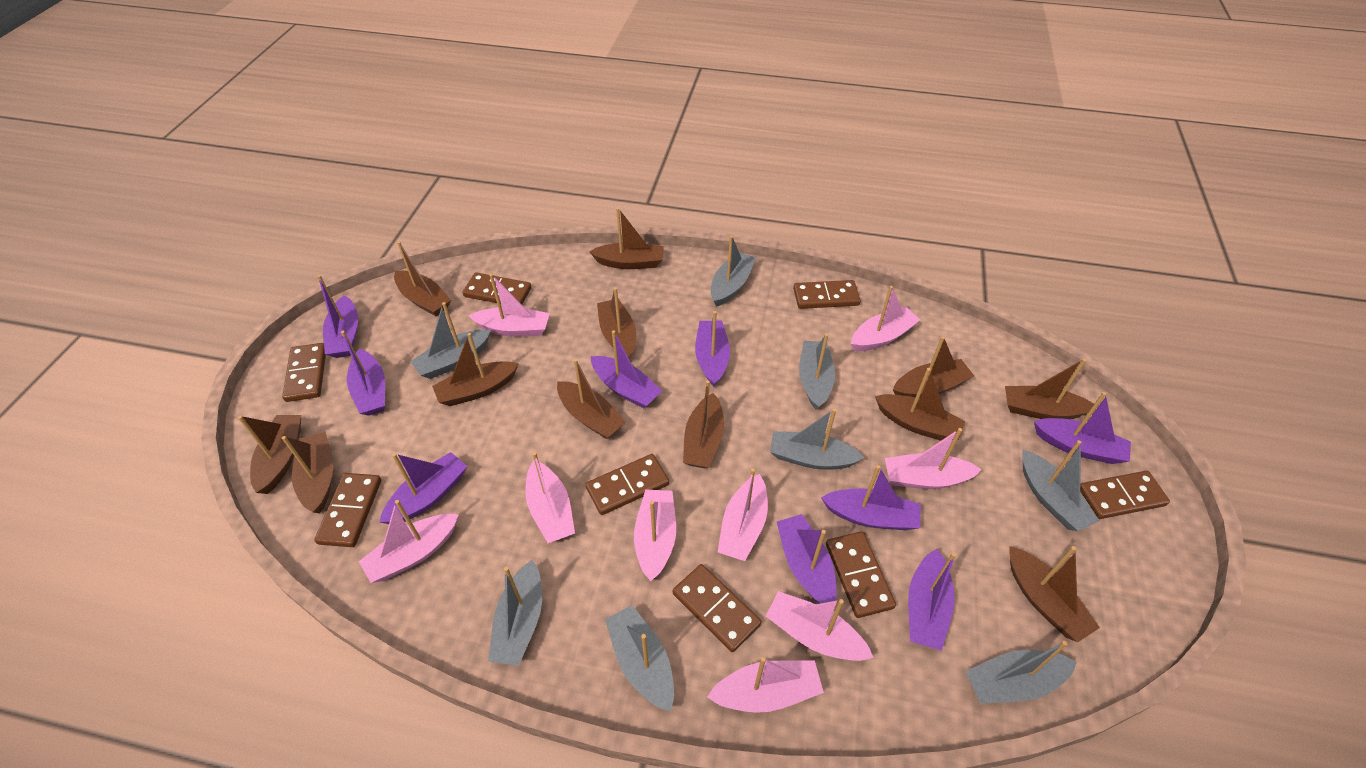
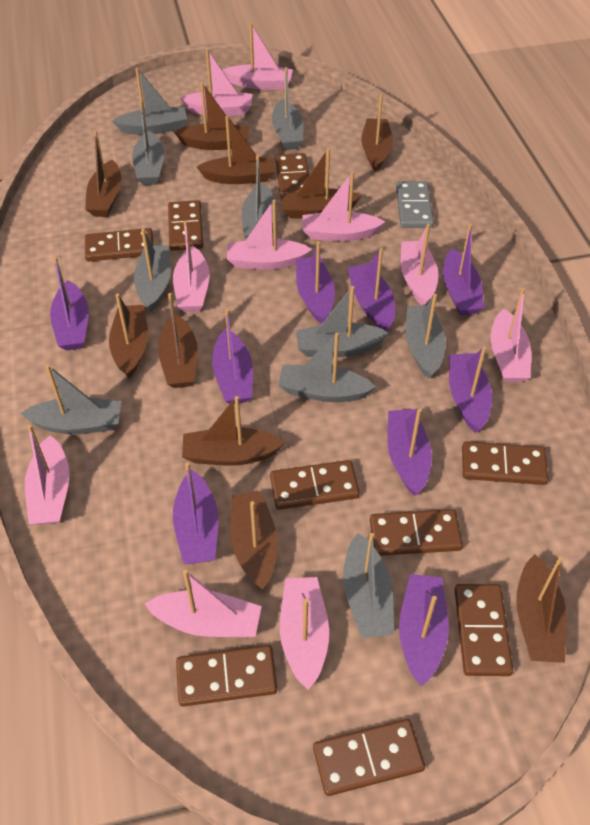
brown boat: [238,415,301,494] [282,432,333,513] [394,241,451,316] [432,333,519,406] [557,359,626,439] [589,208,664,269] [597,287,636,358] [683,380,724,468] [875,368,965,441] [893,336,974,399] [1005,359,1094,419] [1009,546,1100,642] = 12 -> [85,130,122,217] [109,293,148,378] [158,293,198,388] [174,82,249,150] [182,396,285,466] [197,116,275,184] [230,491,278,589] [280,148,361,218] [361,94,393,172] [517,554,567,663] = 10
brown domino: [282,343,326,402] [314,473,381,547] [463,272,532,304] [586,454,669,515] [673,564,761,652] [793,280,861,309] [826,532,896,618] [1080,471,1170,519] = 8 -> [85,228,154,262] [168,200,203,251] [176,645,277,707] [270,460,360,510] [275,153,309,195] [313,719,425,796] [370,509,463,556] [455,584,513,676] [462,441,548,485] = 9
grey boat: [410,302,491,379] [488,560,542,666] [605,605,674,712] [711,236,756,307] [770,408,865,470] [799,333,835,410] [965,641,1077,704] [1022,440,1100,531] = 8 -> [20,365,121,434] [112,68,187,135] [132,100,165,185] [134,229,171,312] [242,155,275,239] [272,67,304,150] [278,333,376,402] [296,286,389,357] [343,533,394,638] [406,294,446,379] = 10
grey domino: none = 0 -> [396,181,434,228] = 1
pink boat: [359,500,459,583] [469,274,550,337] [525,452,575,543] [634,489,676,581] [707,657,824,713] [718,468,768,561] [766,591,874,661] [851,286,921,351] [885,428,982,489] = 9 -> [25,425,70,525] [145,570,262,638] [173,221,210,312] [180,49,252,116] [223,23,293,90] [227,200,312,270] [280,577,329,690] [302,172,385,241] [401,224,439,306] [491,288,531,382] = 10

